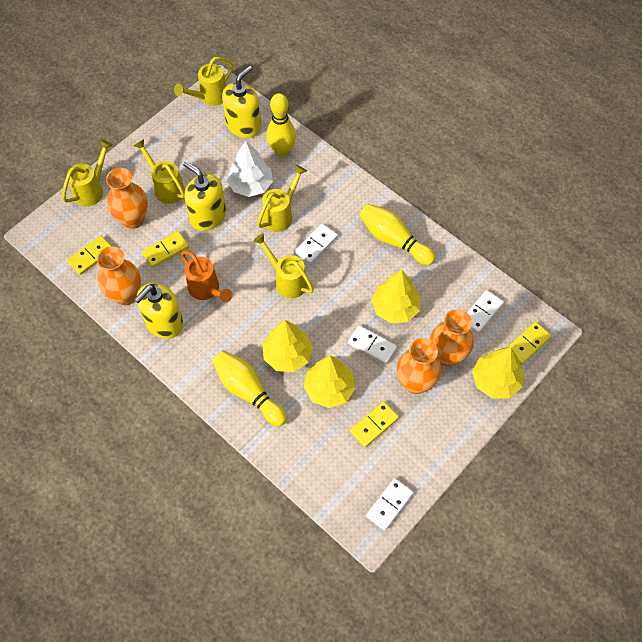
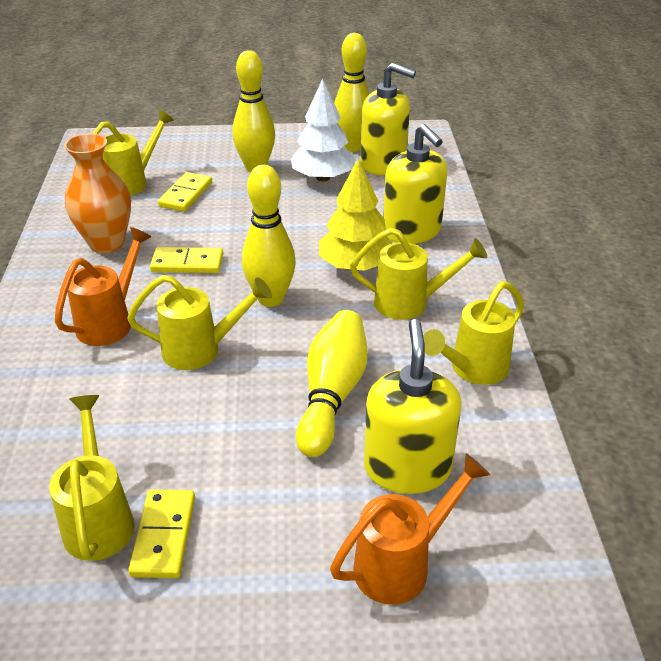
orange vase: [97,246,141,305] [106,168,148,229] [397,338,441,394] [430,309,474,366] = 4 -> [64,133,131,253] = 1
orange watering can: [181,250,232,302] = 1 -> [55,227,152,346] [330,454,490,605] = 2
white domino: [295,224,338,264] [348,325,397,364] [366,478,414,531] [467,290,504,333] = 4 -> none = 0
yellow bowling pin: [212,350,287,426] [266,93,296,157] [359,204,436,265] = 3 -> [232,50,275,172] [242,165,296,307] [296,310,368,457] [334,33,369,152] = 4
yellow domino: [67,235,111,275] [142,231,189,268] [350,401,399,447] [506,322,552,365] = 4 -> [128,489,195,578] [150,247,223,273] [158,172,212,212] = 3
yellow tree: [262,320,313,372] [304,356,355,408] [371,270,420,323] [472,347,523,399] = 4 -> [319,159,392,271] = 1

